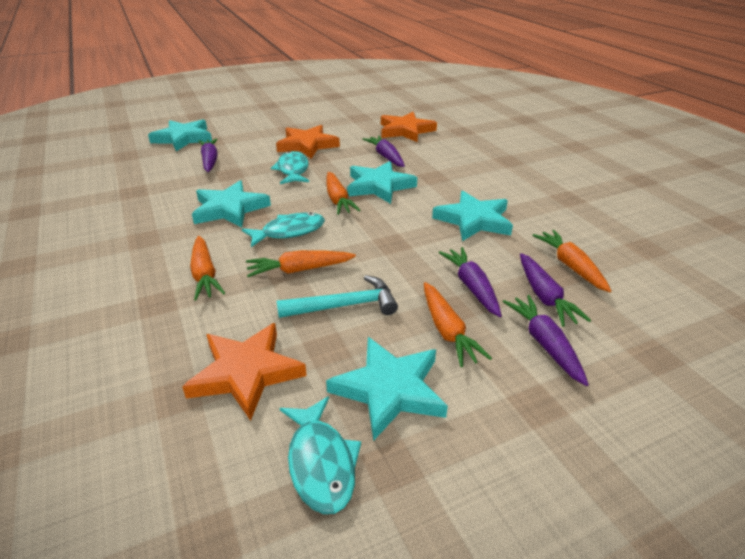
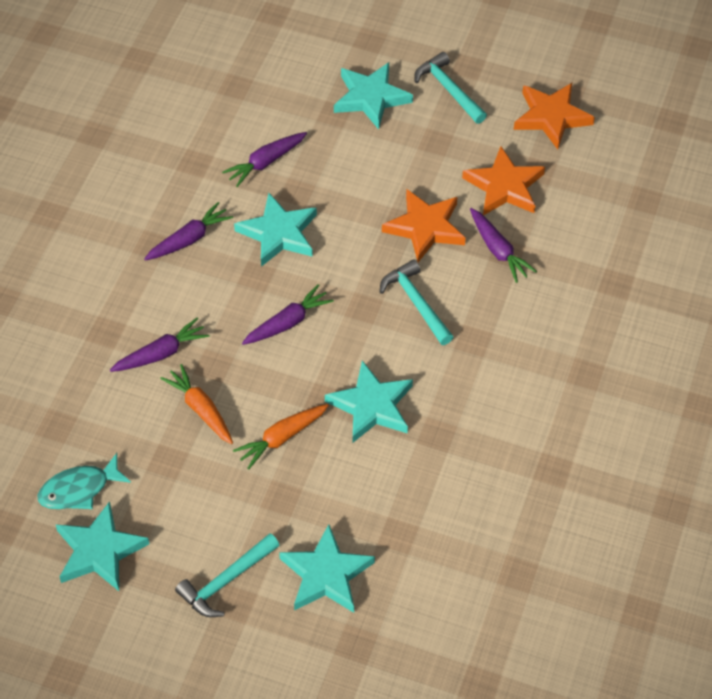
orange carrot: [190,236,225,301] [246,250,356,277] [326,172,361,215] [424,282,492,367] [532,230,611,292] = 5 -> [160,364,233,444] [233,404,329,469] = 2
turquoise fish: [242,212,325,247] [271,151,309,184] [279,396,361,514] = 3 -> [37,453,131,509] = 1
turquoise hammer: [277,275,398,318] = 1 -> [175,533,280,617] [379,260,453,345] [414,52,487,124] = 3

